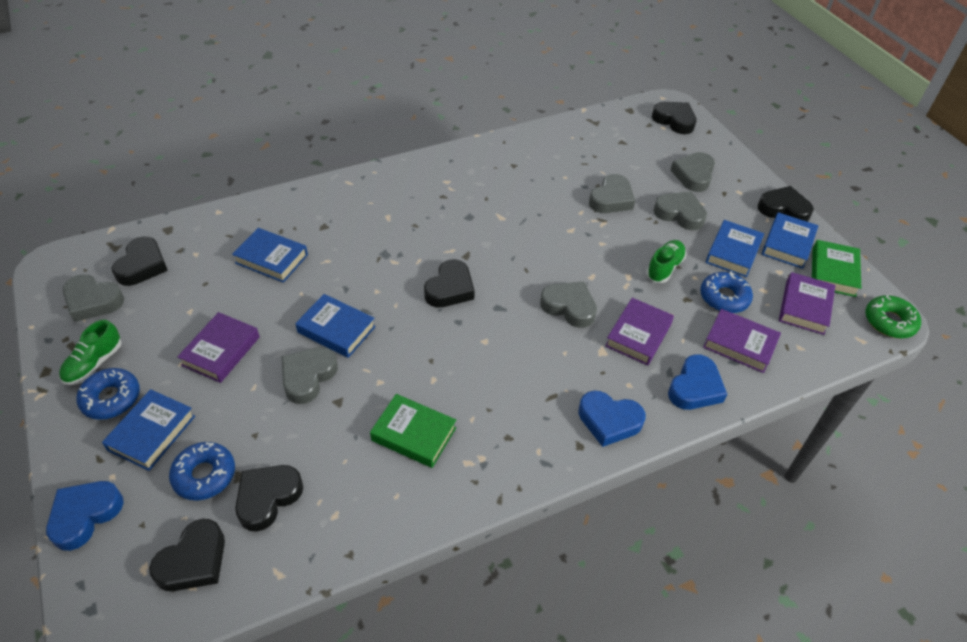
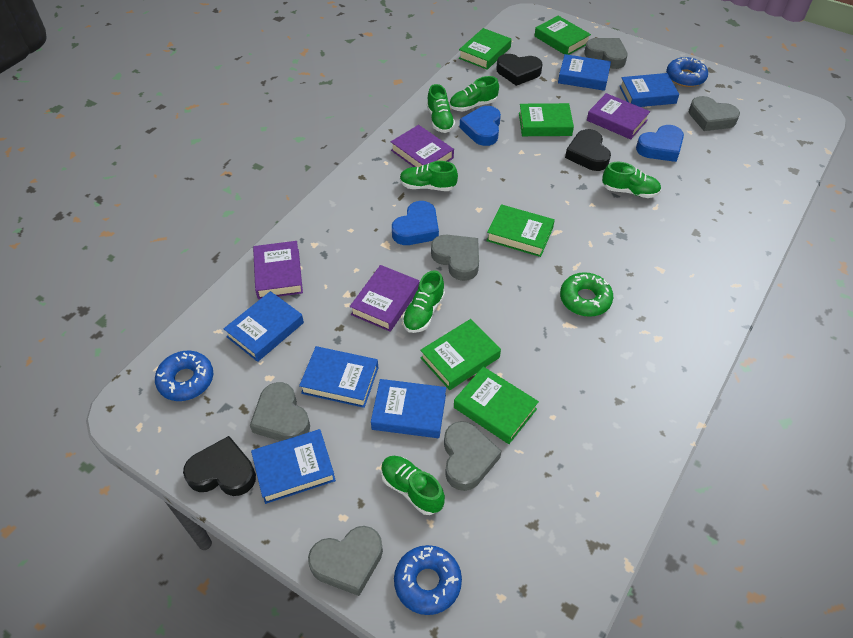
black heart: [112,236,168,286] [149,519,225,591] [235,465,303,532] [424,259,475,308] [652,102,697,134] [758,186,814,222] = 6 -> [183,436,256,496] [496,54,543,86] [565,129,611,171] = 3
blue book: [102,389,195,471] [232,228,308,283] [295,294,376,358] [706,220,764,277] [762,212,818,269] = 5 -> [224,291,304,362] [251,429,336,504] [299,346,378,408] [371,379,446,438] [558,54,611,91] [619,73,679,107] = 6
green book: [370,394,456,468] [812,240,861,297] = 2 -> [420,319,501,390] [454,367,539,444] [459,28,512,70] [486,204,555,257] [519,103,574,136] [535,16,591,55] = 6
green shoe: [59,320,122,385] [646,240,686,283] = 2 -> [381,456,445,515] [400,161,458,191] [402,270,445,333] [427,84,455,133] [449,76,499,111] [602,162,661,198] = 6

